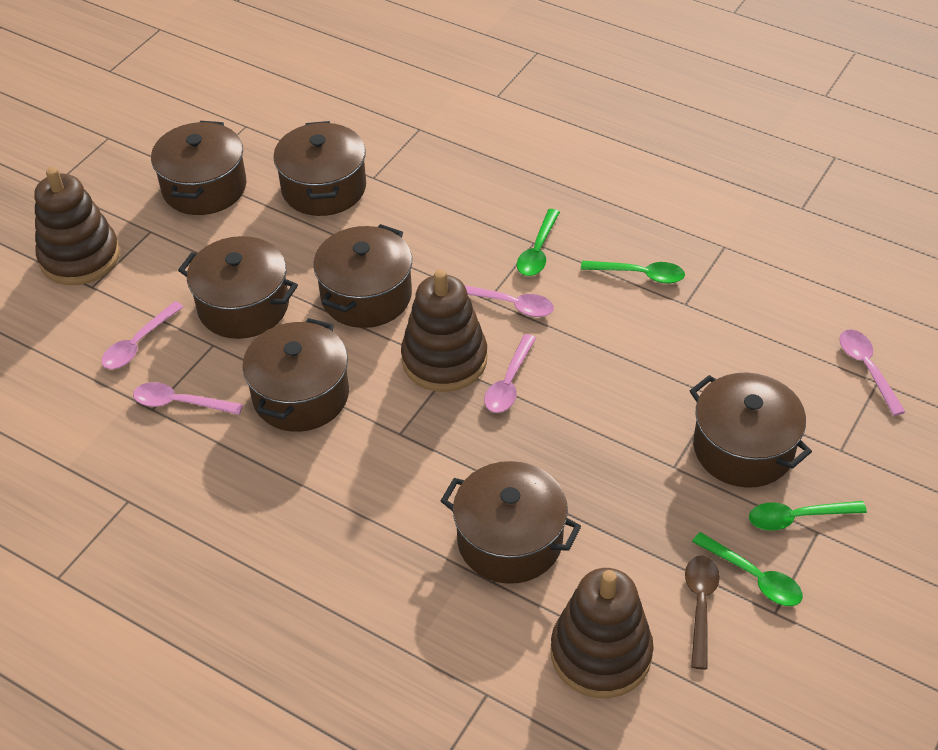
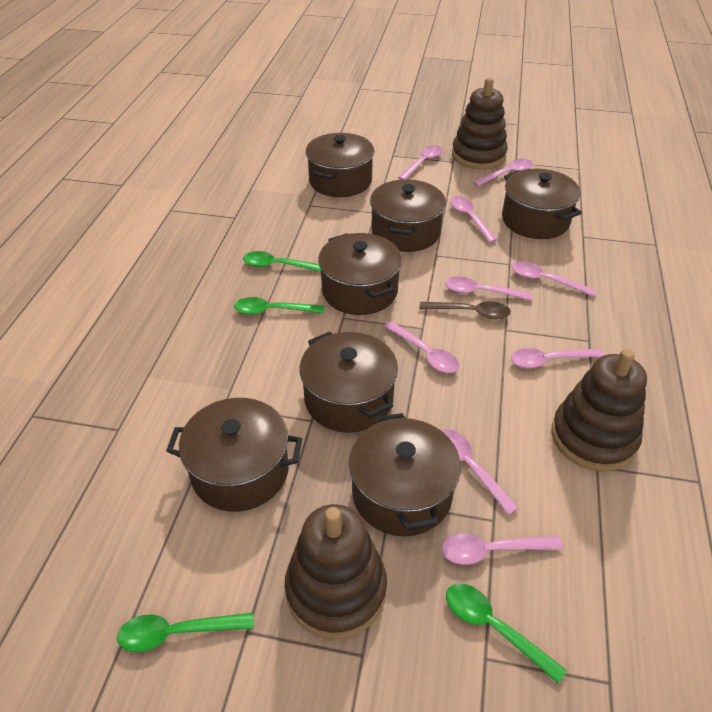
pink spoon: [101,301,184,369] [133,382,243,415] [464,285,554,317] [484,334,536,413] [839,330,906,416] = 5 -> [384,321,459,373] [398,145,442,180] [442,429,519,515] [442,533,563,565] [445,276,533,301] [450,196,497,243] [473,159,533,187] [511,348,604,368] [512,261,597,297] = 9

